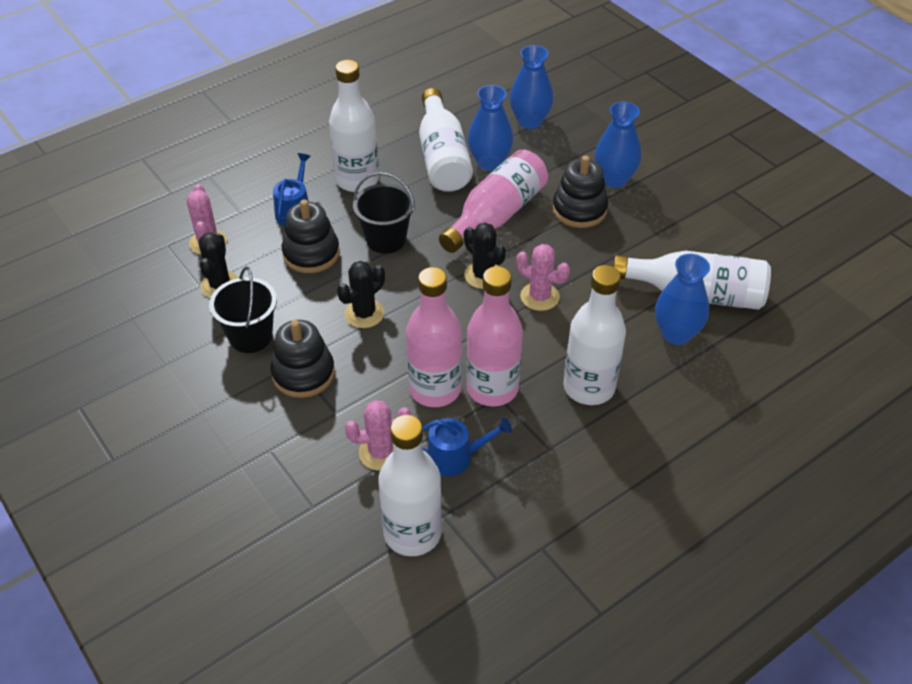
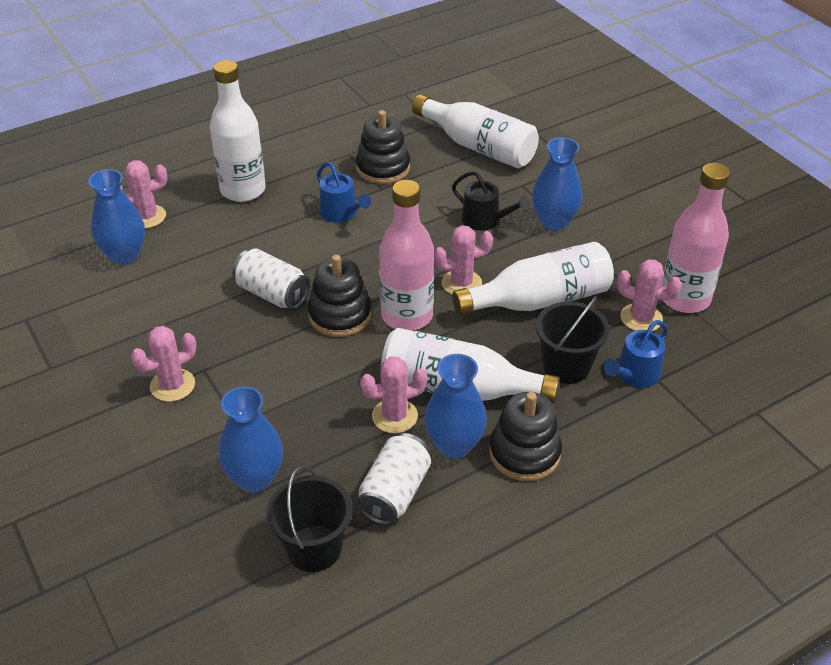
black cactus: [198,232,238,298] [337,261,385,328] [464,223,506,289] = 3 -> none = 0
black watering can: none = 0 -> [452,171,530,231] = 1
pink bottle: [406,267,462,407] [439,150,548,253] [466,266,523,407] = 3 -> [379,180,434,331] [661,163,730,313] = 2
pink cactus: [187,184,227,255] [345,400,411,471] [516,244,570,311] = 3 -> [120,160,168,228] [131,326,197,402] [360,356,427,433] [434,225,493,295] [617,260,682,331] = 5
white bottle: [329,60,379,192] [378,415,442,556] [419,88,473,192] [564,265,626,405] [614,251,771,310] = 5 -> [210,60,266,202] [381,328,560,404] [412,94,539,168] [452,242,614,316] = 4
white can: none = 0 -> [232,249,310,309] [357,433,431,525] = 2

